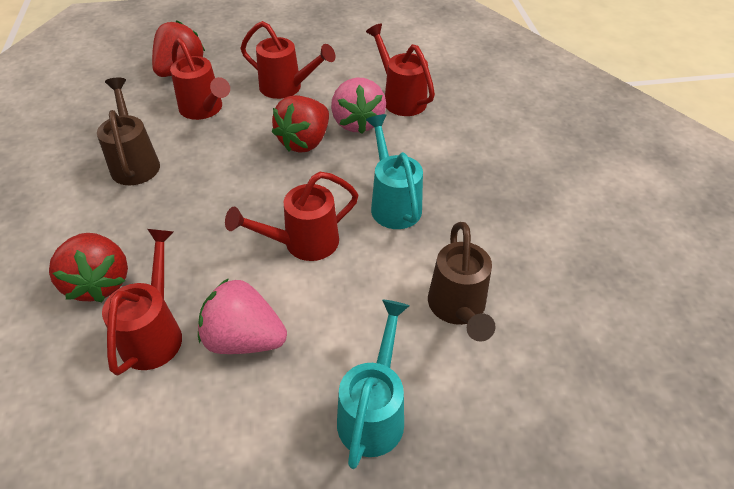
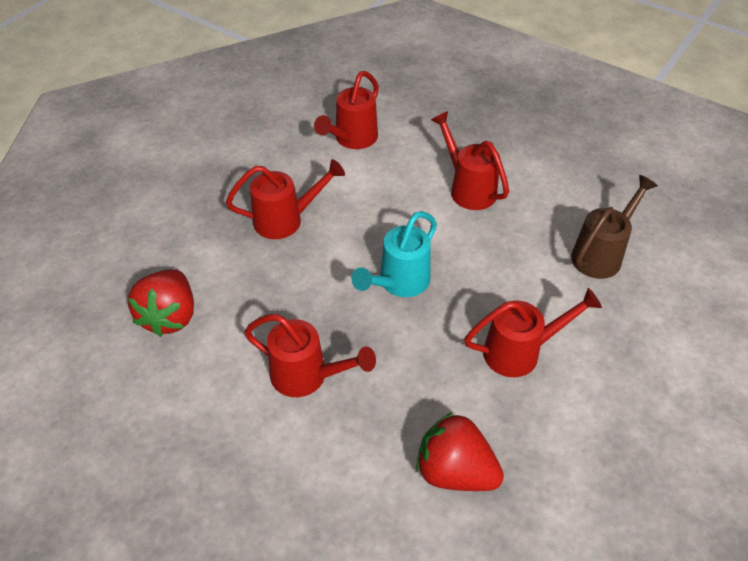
brown watering can: [97,77,160,185] [428,222,496,341] = 2 -> [571,175,658,279] = 1
pink strawberry: [198,278,287,354] [331,77,386,134] = 2 -> none = 0
red strawberry: [49,233,128,302] [152,20,205,77] [272,95,329,152] = 3 -> [128,269,194,337] [416,412,504,491] = 2
turquoise watering can: [337,300,409,469] [366,114,423,229] = 2 -> [351,211,437,297] = 1

